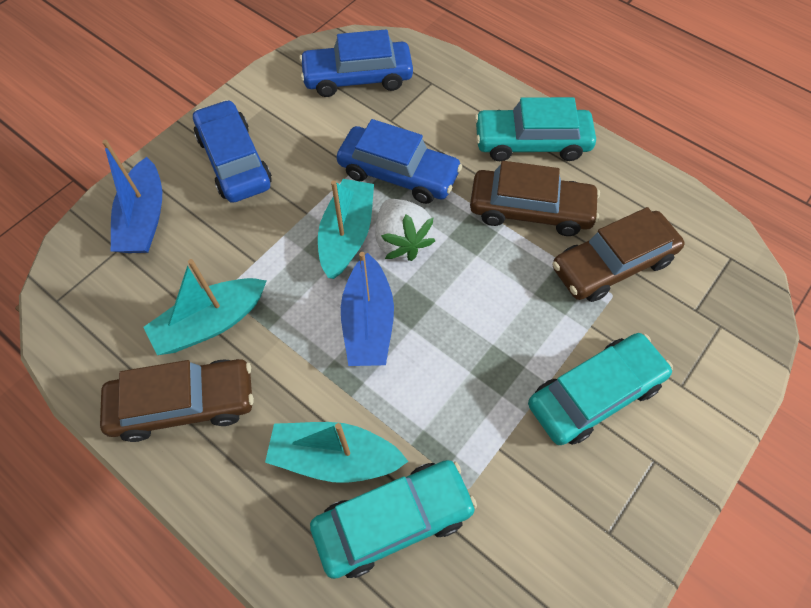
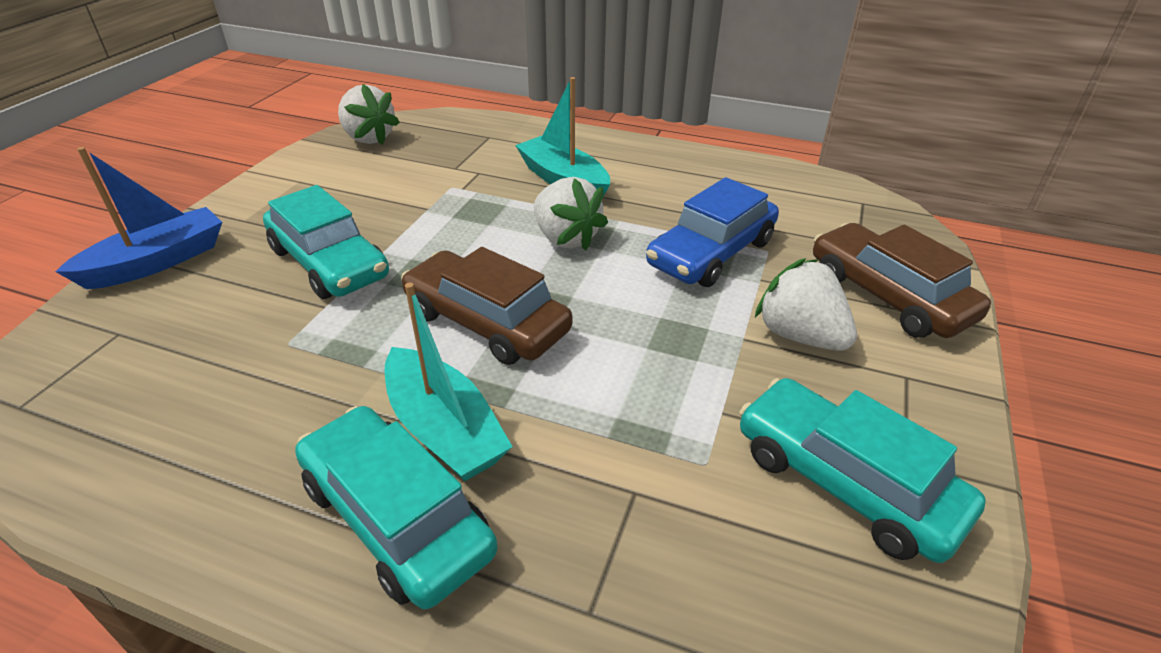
blue boat: [102,140,162,253] [341,252,394,366] = 2 -> [55,147,222,289] = 1
blue car: [193,100,272,203] [299,29,413,97] [337,119,462,204] = 3 -> [646,177,779,287] = 1
brown car: [100,359,254,442] [470,161,600,236] [553,207,685,302] = 3 -> [401,247,573,365] [813,223,991,338] = 2
turquoise boat: [143,259,267,355] [265,422,409,483] [318,179,374,279] = 3 -> [385,283,513,481] [515,77,610,196] = 2
white strawberry: [375,199,435,261] = 1 -> [338,84,400,145] [534,177,608,251] [755,258,857,351] = 3

